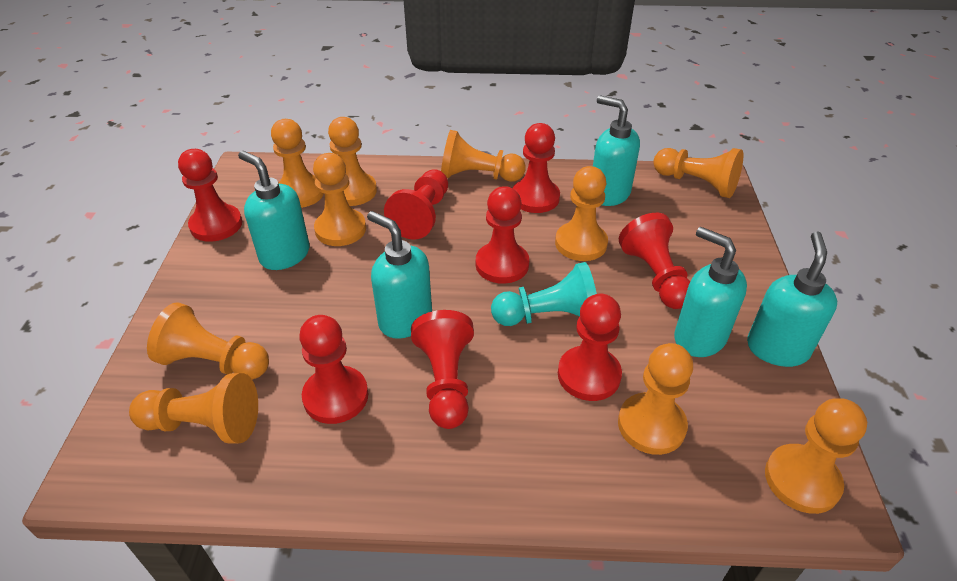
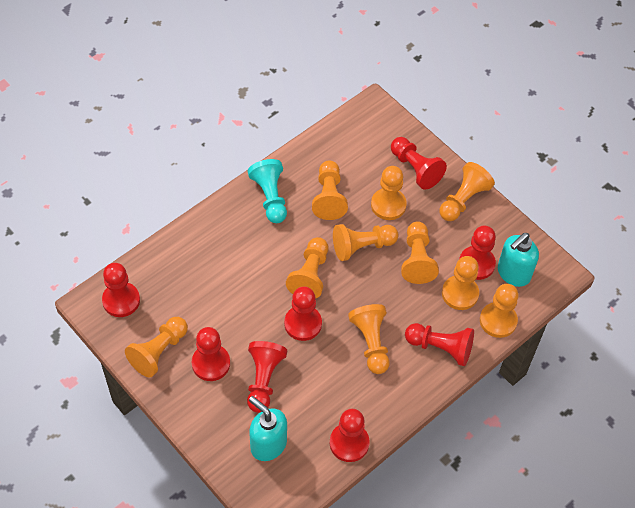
turquoise soap dispenser: [238,151,309,270] [367,211,432,339] [593,95,640,206] [674,227,747,357] [747,231,837,367] = 5 -> [249,396,287,461] [498,233,539,287] = 2

